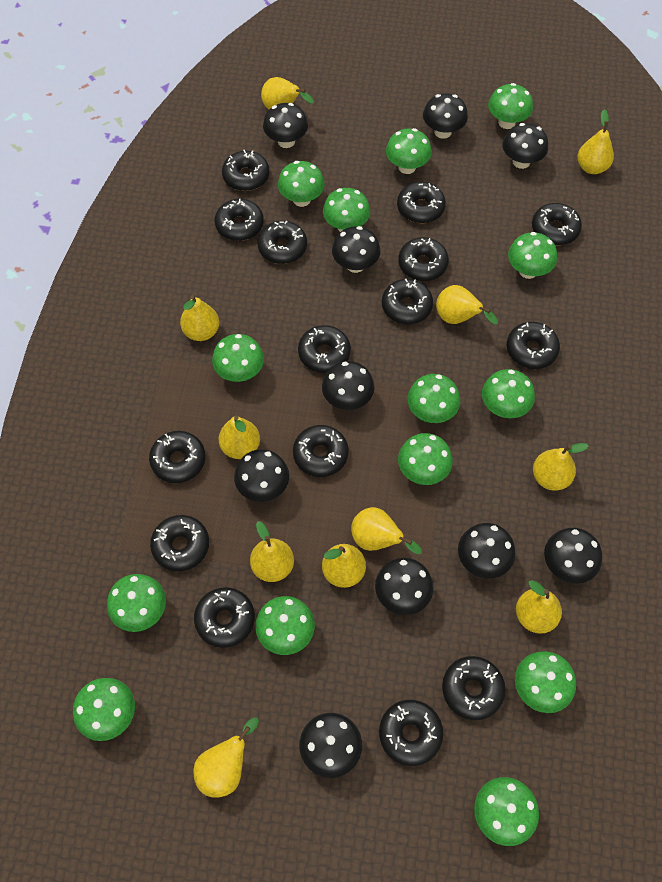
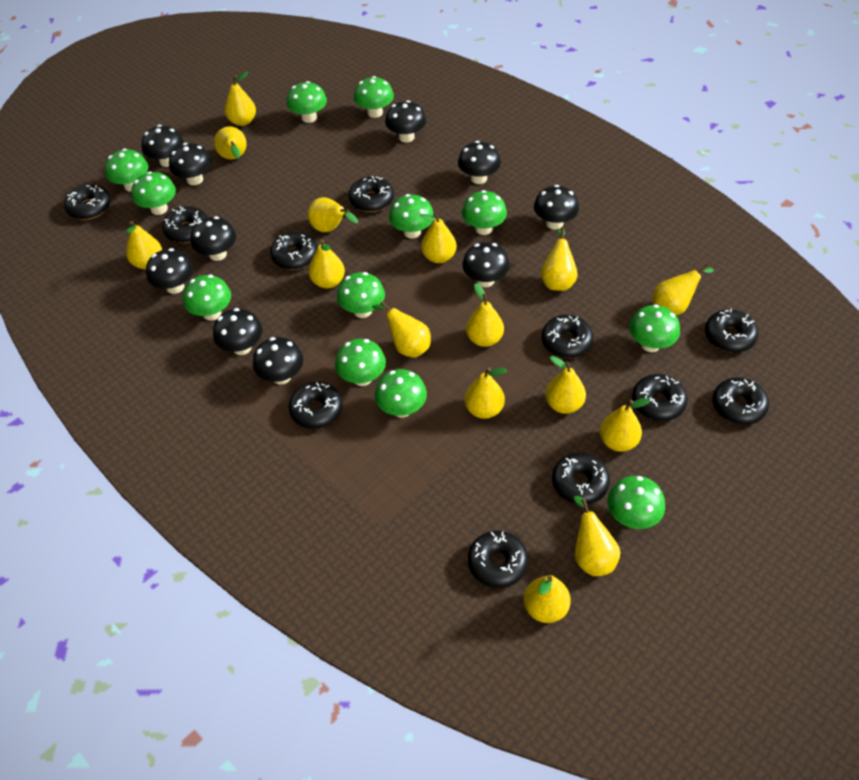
black donut: [149,431,205,483] [150,515,209,571] [194,587,255,648] [215,199,264,241] [222,150,269,191] [257,221,307,264] [293,425,349,477] [298,325,351,373] [379,700,443,766] [382,279,433,324] [397,182,446,223] [398,237,449,281] [442,656,506,720] [507,322,560,369] [532,203,582,245] = 15 -> [64,184,111,220] [162,206,208,243] [270,231,318,270] [289,382,343,429] [349,176,394,212] [468,531,528,588] [542,315,594,358] [552,452,610,504] [632,374,688,421] [705,309,758,353] [713,377,769,425] = 11
green mushroom: [73,678,135,741] [107,574,166,632] [212,334,264,382] [255,596,315,655] [278,161,325,207] [323,188,370,232] [386,128,432,174] [398,433,453,485] [408,374,460,423] [474,777,539,846] [482,369,535,418] [488,83,533,129] [508,232,557,279] [515,651,576,713] = 14 -> [105,149,148,192] [131,172,176,215] [183,275,231,321] [287,81,327,123] [335,339,386,386] [337,272,385,318] [354,76,394,118] [375,369,427,418] [389,194,434,238] [462,190,507,235] [608,476,665,529] [629,304,680,352] = 12
yellow pear: [180,295,219,341] [193,717,259,798] [219,416,260,459] [250,521,294,582] [261,77,314,110] [322,544,366,588] [351,507,422,555] [436,285,498,324] [516,580,562,634] [533,443,589,491] [578,109,614,174] = 11 -> [126,221,162,269] [214,127,247,160] [225,71,256,126] [308,197,358,232] [308,239,345,289] [372,301,431,357] [420,213,457,263] [464,368,507,419] [466,283,504,347] [524,575,571,623] [541,228,578,291] [545,356,586,414] [573,496,620,576] [600,398,650,452] [653,265,714,315] = 15

